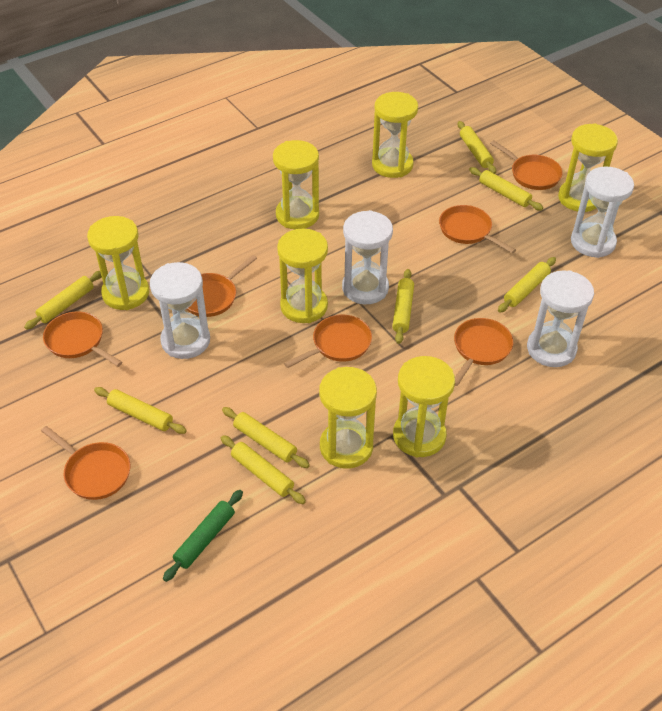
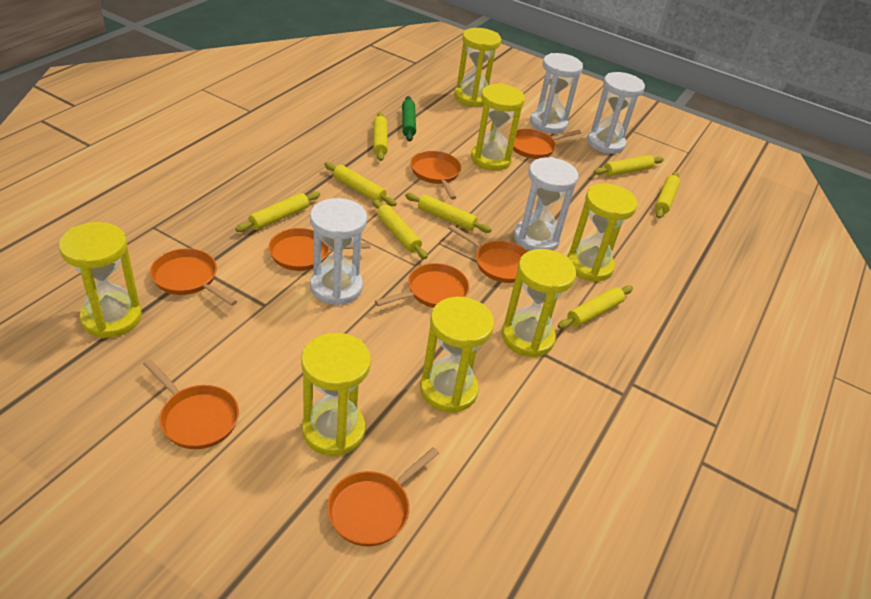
orange pan: [41,426,130,500] [43,311,122,367] [186,255,257,317] [284,315,372,368] [439,205,516,253] [454,318,513,386] [490,140,563,190] = 7 -> [143,359,239,449] [150,248,237,306] [268,228,370,271] [327,447,439,547] [375,263,469,308] [410,151,461,199] [448,225,528,283] [513,129,581,159] = 8

